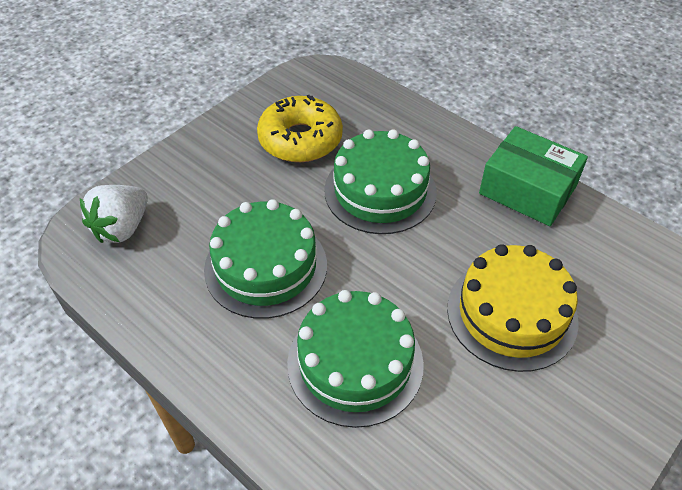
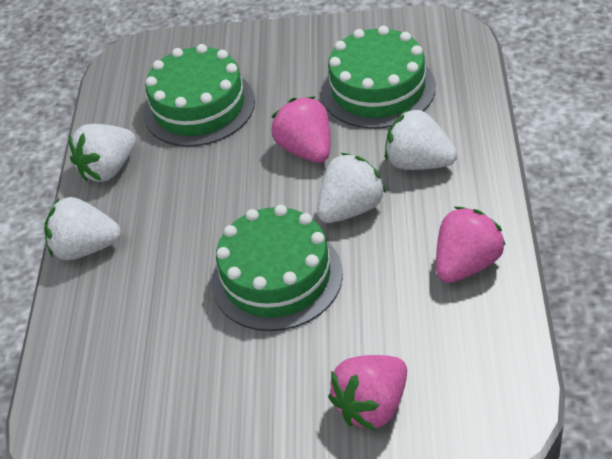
green box: [479,126,588,226] = 1 -> none = 0
pink strawberry: none = 0 -> [271,96,331,163] [328,355,407,431] [436,207,506,283] = 3
white strawberry: [80,185,148,243] = 1 -> [44,197,121,260] [69,124,136,182] [317,153,386,223] [385,108,457,170] = 4
yellow cake: [447,244,579,372] = 1 -> none = 0
yellow donut: [257,95,343,162] = 1 -> none = 0

